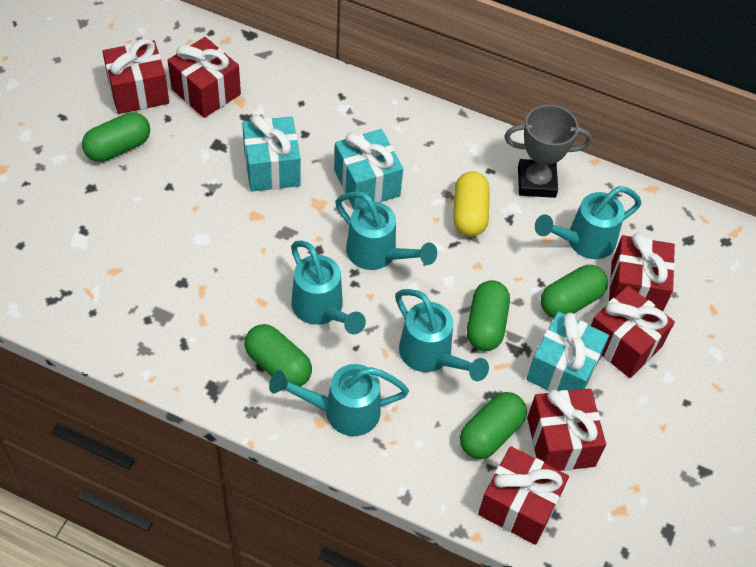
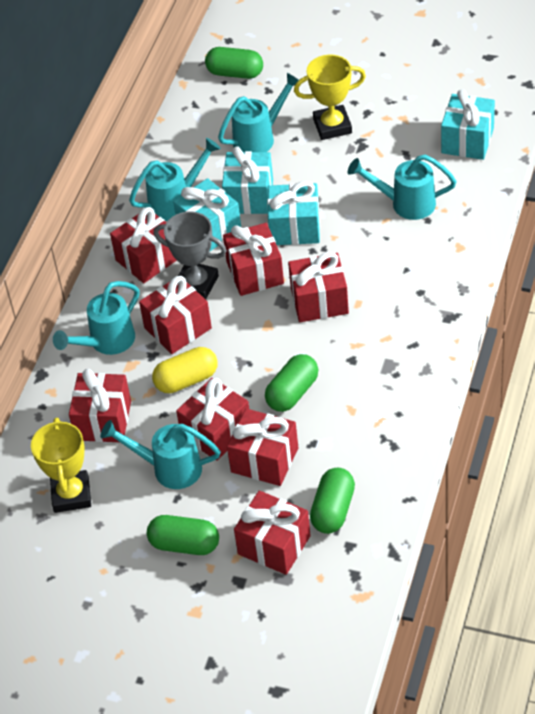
green capsule: [82,112,150,162] [245,324,312,387] [460,392,527,459] [467,280,510,351] [541,265,608,318] = 5 -> [147,515,219,555] [205,47,263,79] [265,354,318,412] [310,468,355,534] = 4
red gift: [102,38,169,114] [168,37,241,118] [478,446,569,545] [527,389,606,471] [591,285,675,378] [609,233,675,311] = 6 -> [69,369,131,442] [110,207,177,283] [139,276,212,354] [176,378,249,461] [223,223,284,296] [227,409,298,486] [234,491,311,575] [288,252,349,322] = 8
turquoise gift: [242,114,301,192] [334,129,403,209] [526,311,609,392] = 3 -> [173,178,241,251] [222,146,273,214] [267,181,320,245] [441,89,495,160] = 4
yellow trophy: none = 0 -> [31,418,91,513] [294,55,366,140] = 2

